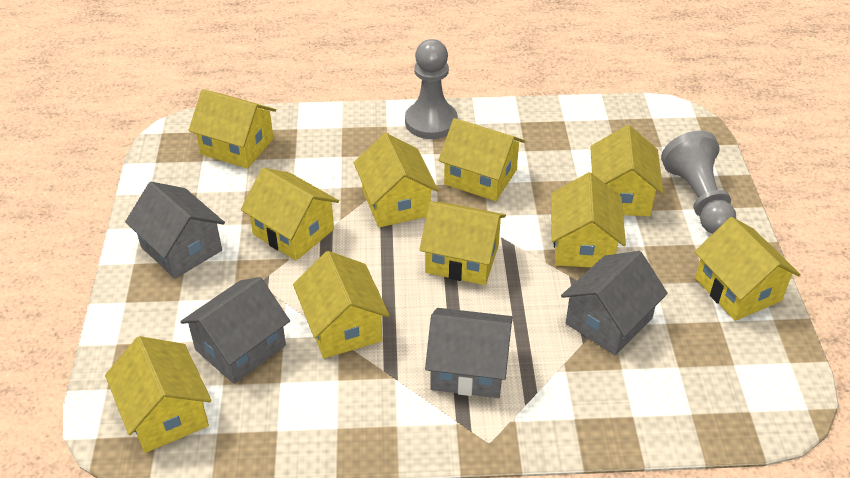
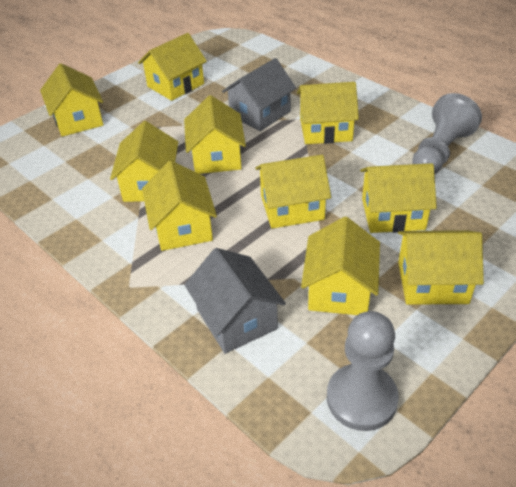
grey house: [125,182,225,279] [180,277,290,384] [425,308,513,398] [561,251,668,355] = 4 -> [185,248,286,354] [222,58,296,131] = 2

